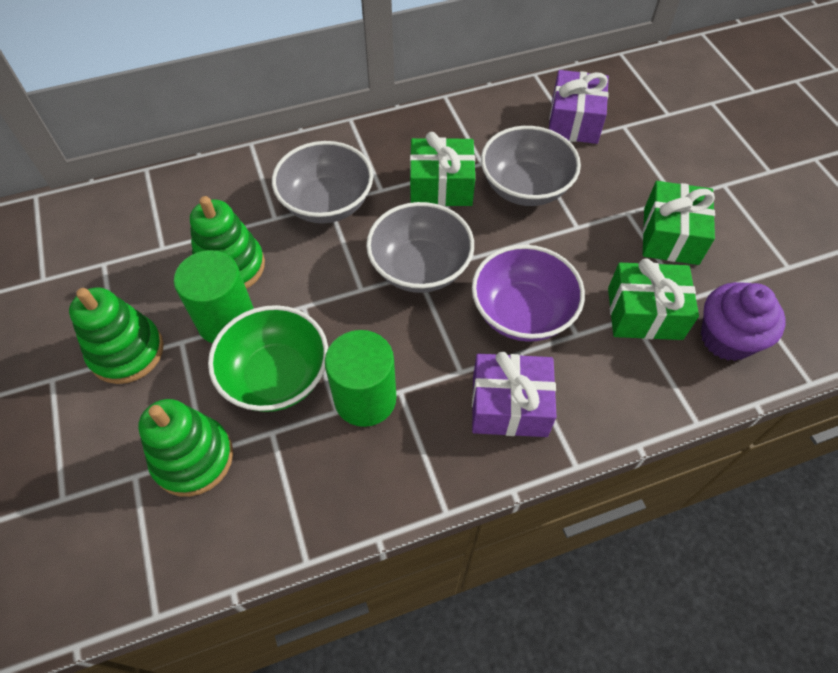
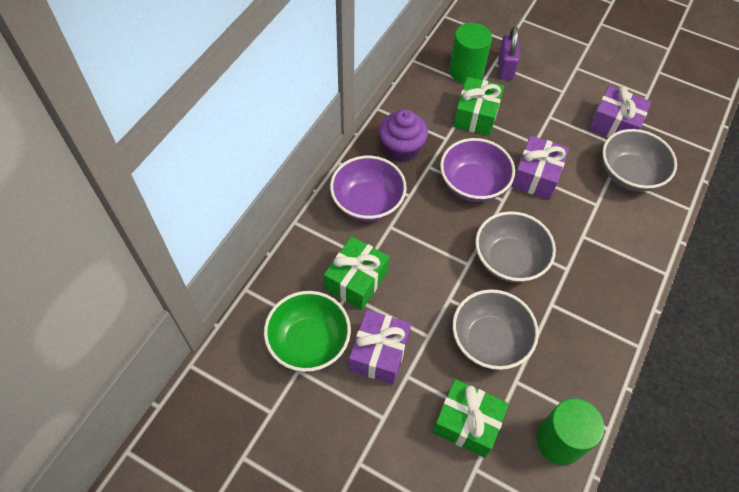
green stacking toy: [69,288,164,384] [138,399,233,497] [190,196,265,289] = 3 -> none = 0
purple bowl: [472,245,585,342] = 1 -> [330,156,407,221] [440,138,515,202] = 2
purple gift: [472,352,557,437] [549,70,609,144] = 2 -> [349,310,411,384] [511,135,569,200] [588,86,651,138] = 3
purple padlock: none = 0 -> [499,26,519,80] = 1

